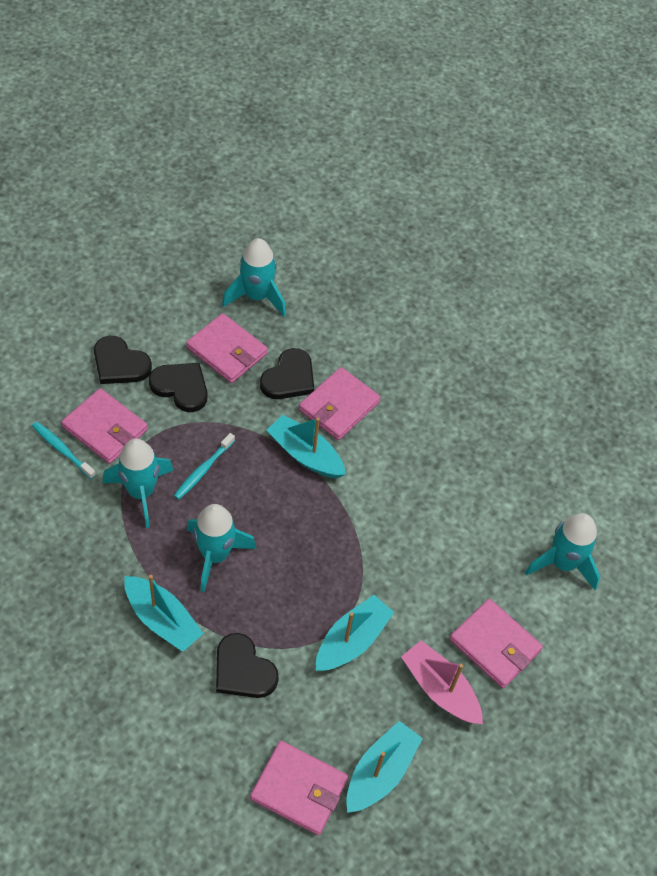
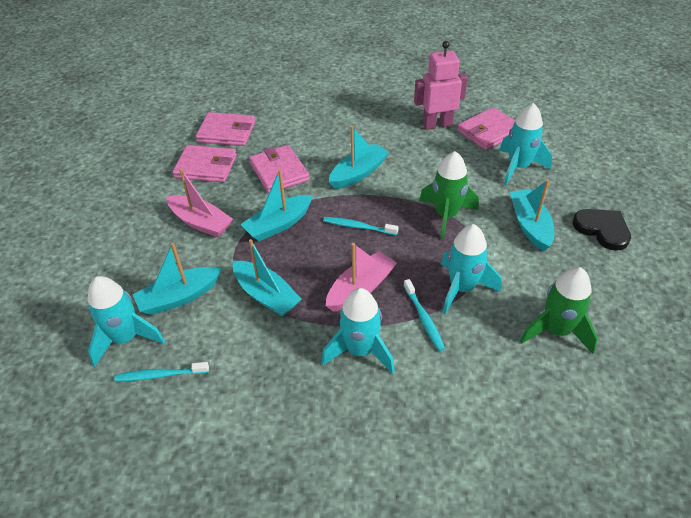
black heart: [94,336,152,384] [149,363,207,412] [216,633,279,698] [260,348,314,399] = 4 -> [573,209,631,251] = 1
green rocket: none = 0 -> [419,151,478,240] [520,267,598,354] = 2
pink boat: [401,640,483,724] = 1 -> [166,168,233,237] [326,243,397,311] = 2
pink robot: none = 0 -> [414,41,468,130] = 1
pink wallet: [61,388,148,464] [186,313,268,383] [250,741,348,835] [299,367,381,440] [450,599,543,688] = 5 -> [173,145,237,182] [196,112,255,146] [249,145,310,193] [457,107,515,150] = 4
turquoise boat: [124,575,204,652] [266,414,346,478] [316,595,394,671] [346,721,423,813] = 4 -> [133,243,222,315] [233,239,302,317] [240,169,313,241] [329,126,389,189] [510,179,554,252] = 5
turquoise toothbrush: [32,421,96,479] [174,433,235,500] = 2 -> [115,362,209,381] [323,217,399,235] [404,279,445,351] = 3

